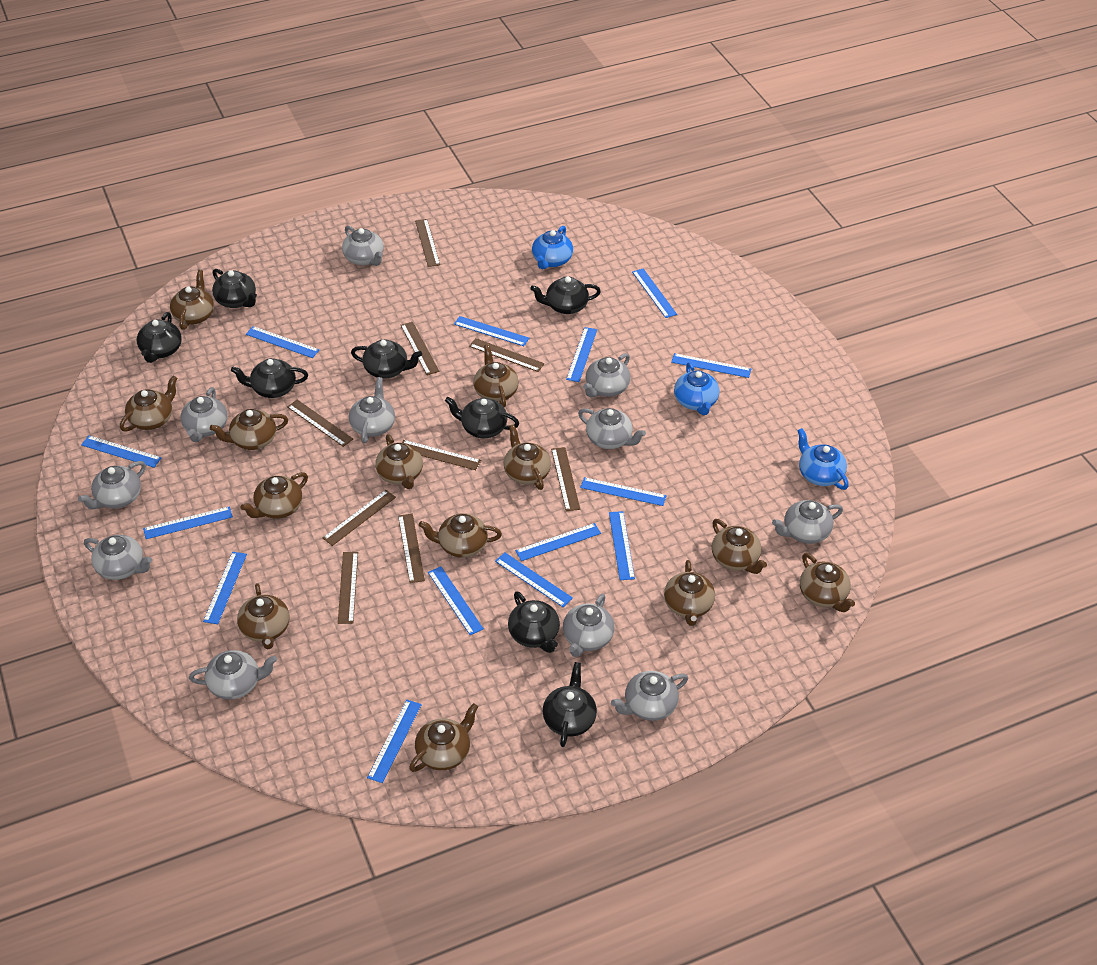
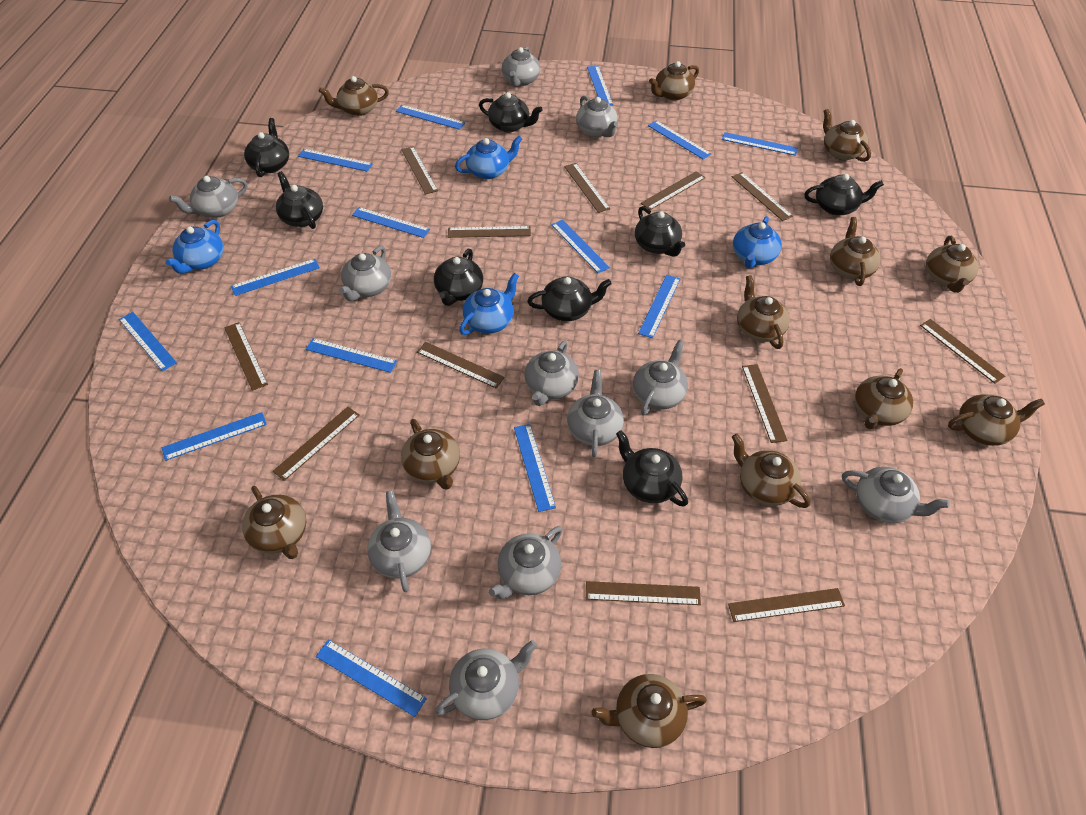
blue teapot: [532,226,573,269] [674,362,719,415] [797,428,849,490] = 3 -> [166,220,223,274] [455,136,523,179] [459,273,519,335] [733,216,782,269] = 4
brown ruler: [287,399,353,447] [323,490,396,546] [338,552,358,624] [398,514,425,583] [401,322,439,375] [402,440,481,470] [415,219,440,267] [469,338,544,372] [551,447,580,511] = 9 -> [224,322,268,391] [273,407,359,481] [401,146,438,195] [417,342,505,388] [448,226,531,238] [564,163,610,213] [586,581,701,605] [641,171,706,210] [728,588,845,622] [732,172,793,221] [742,364,788,443] [920,319,1005,384] = 12
brown teapot: [120,376,178,432] [170,270,214,330] [210,409,288,450] [237,583,290,649] [240,472,308,519] [375,434,423,489] [409,703,478,772] [419,513,502,558] [473,344,519,407] [504,424,551,490] [664,560,715,626] [712,519,767,574] [800,553,855,612] = 13 -> [242,486,306,559] [319,76,389,116] [401,419,460,490] [591,674,707,748] [649,61,699,101] [732,434,810,508] [737,275,790,349] [823,109,871,162] [830,217,881,286] [855,368,913,429] [926,236,979,293] [948,394,1045,446] = 12

